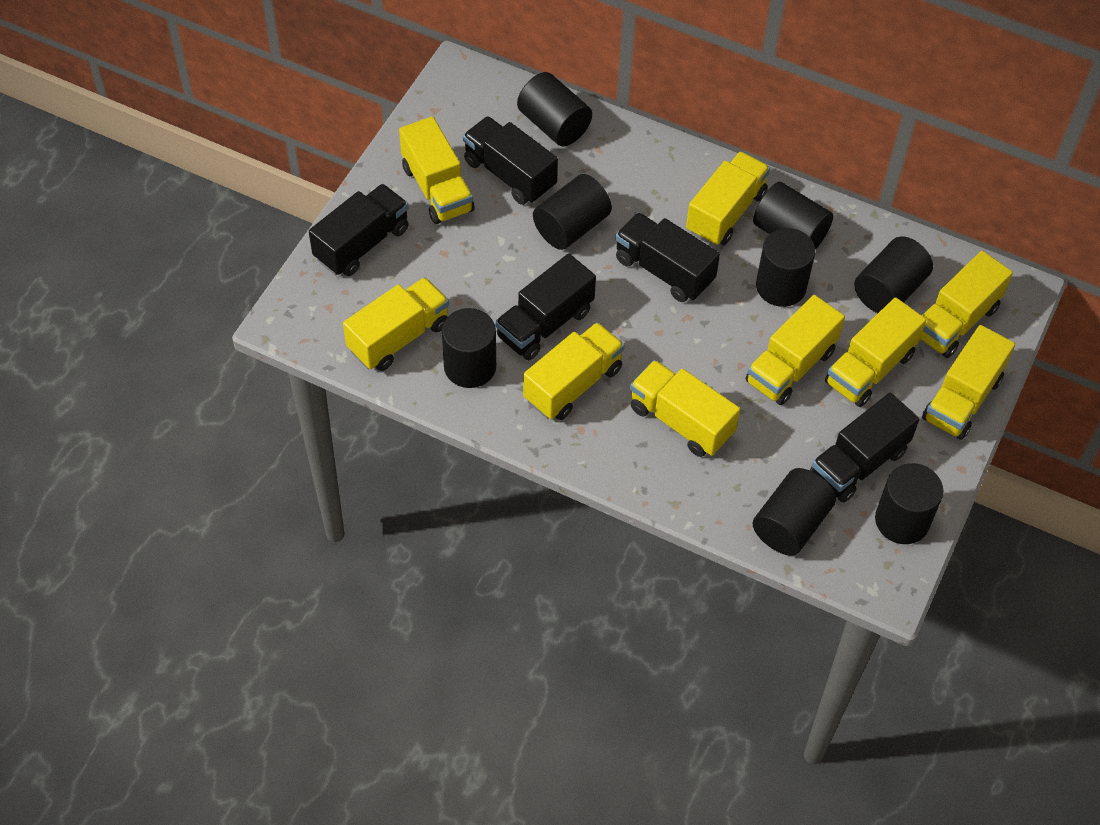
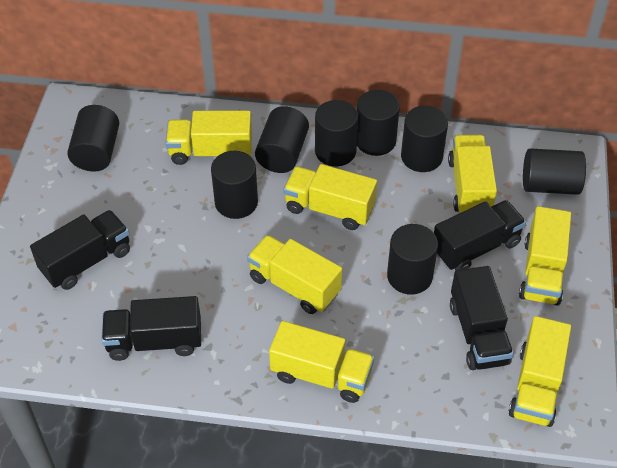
black truck: [309,184,409,276] [463,116,558,205] [495,254,596,360] [615,212,720,302] [810,393,919,503] = 5 -> [30,210,130,290] [101,296,201,361] [434,200,526,270] [450,266,513,370] = 4
yellow truck: [343,277,449,371] [399,117,475,224] [523,322,625,420] [630,360,740,457] [686,152,770,246] [746,295,845,405] [825,297,926,407] [920,251,1013,358] [922,325,1015,440] = 9 -> [166,111,252,165] [247,235,342,314] [269,321,374,403] [284,164,377,230] [448,135,497,213] [509,316,571,427] [519,206,571,306] = 7

